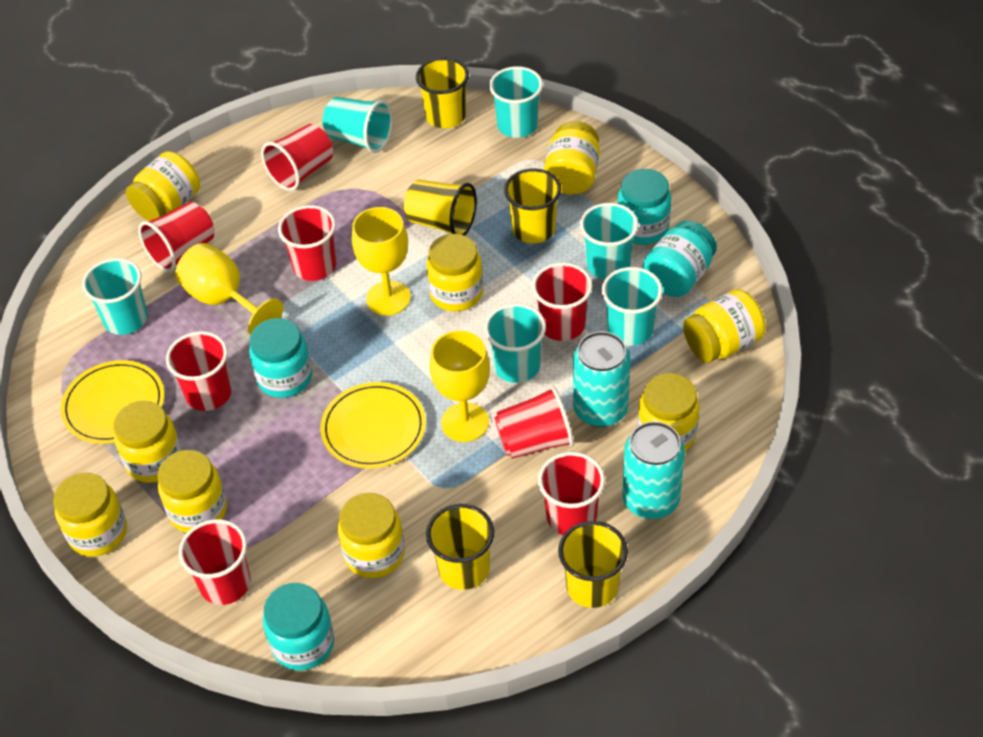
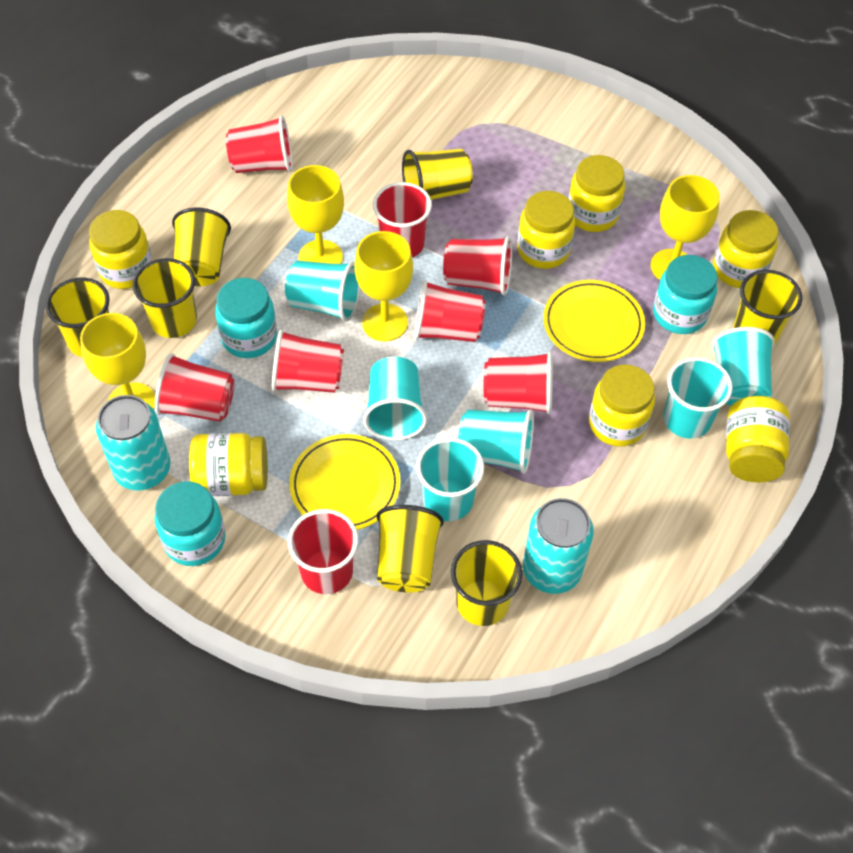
turquoise jar: [249,318,312,398] [263,583,334,671] [617,169,672,245] [643,220,717,297] = 4 -> [155,481,226,566] [215,278,277,358] [653,255,718,334] = 3
yellow cup: [404,180,477,236] [416,58,469,128] [426,504,494,590] [504,168,561,243] [558,521,628,608] = 5 -> [46,278,110,357] [133,258,197,338] [172,208,231,286] [377,505,444,592] [402,149,473,200] [451,540,522,626] [733,270,802,344] = 7
yellow goblet: [175,243,283,336] [352,207,411,316] [430,331,490,442] = 3 -> [80,313,155,410] [287,165,344,264] [354,231,413,341] [651,175,720,280] = 4
yellow jar: [53,472,127,557] [113,401,182,483] [126,151,200,221] [158,450,227,533] [338,493,405,578] [426,234,483,312] [544,121,600,195] [638,373,700,451] [683,289,766,363] = 9 -> [89,210,152,289] [189,433,268,496] [517,191,575,269] [568,155,625,232] [589,365,655,446] [713,210,778,288] [726,396,790,482] = 7

